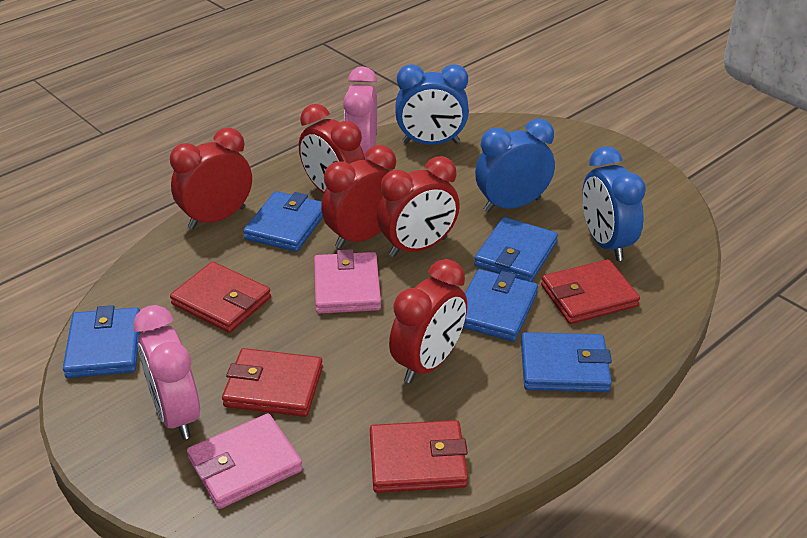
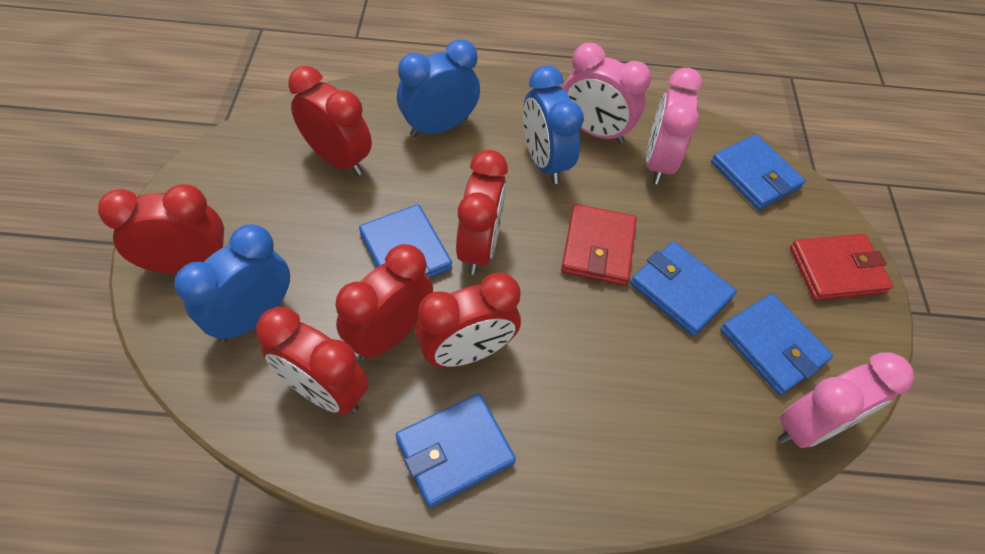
pink clock: [133,305,200,440] [343,66,377,160] = 2 -> [563,43,651,144] [646,68,703,184] [778,352,914,448] = 3
pink wallet: [187,413,303,509] [314,249,381,314] = 2 -> none = 0
red clock: [170,128,252,229] [299,104,365,193] [321,145,396,249] [377,156,460,257] [389,259,467,383] = 5 -> [98,184,224,274] [256,307,369,415] [288,66,372,176] [335,244,433,360] [415,272,521,368] [456,150,508,275] = 6
red wallet: [170,261,271,333] [222,348,323,417] [370,420,468,493] [541,259,640,324] = 4 -> [561,204,637,285] [790,234,893,301] = 2

